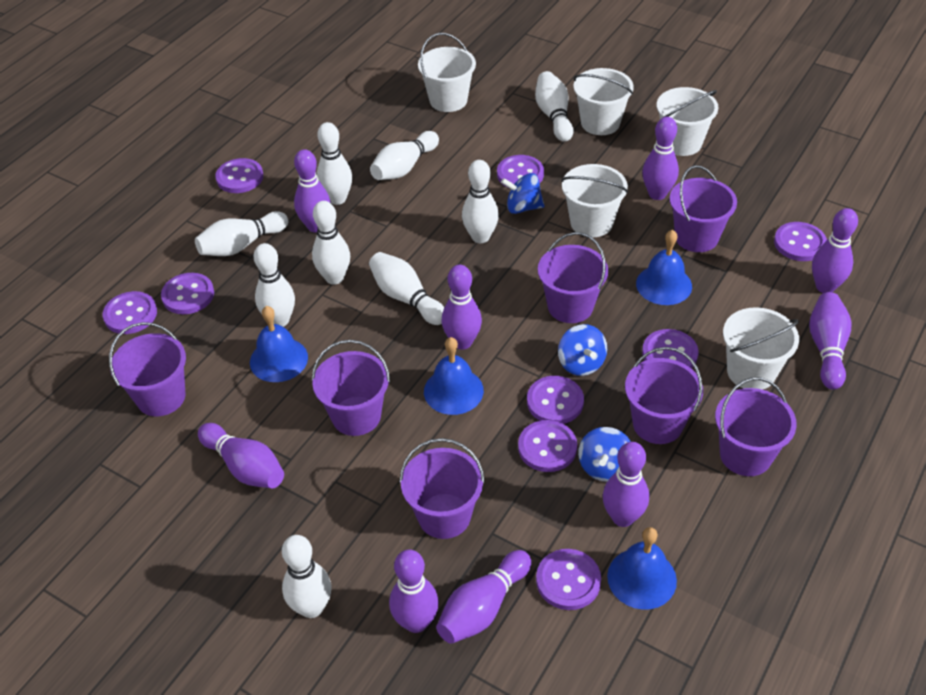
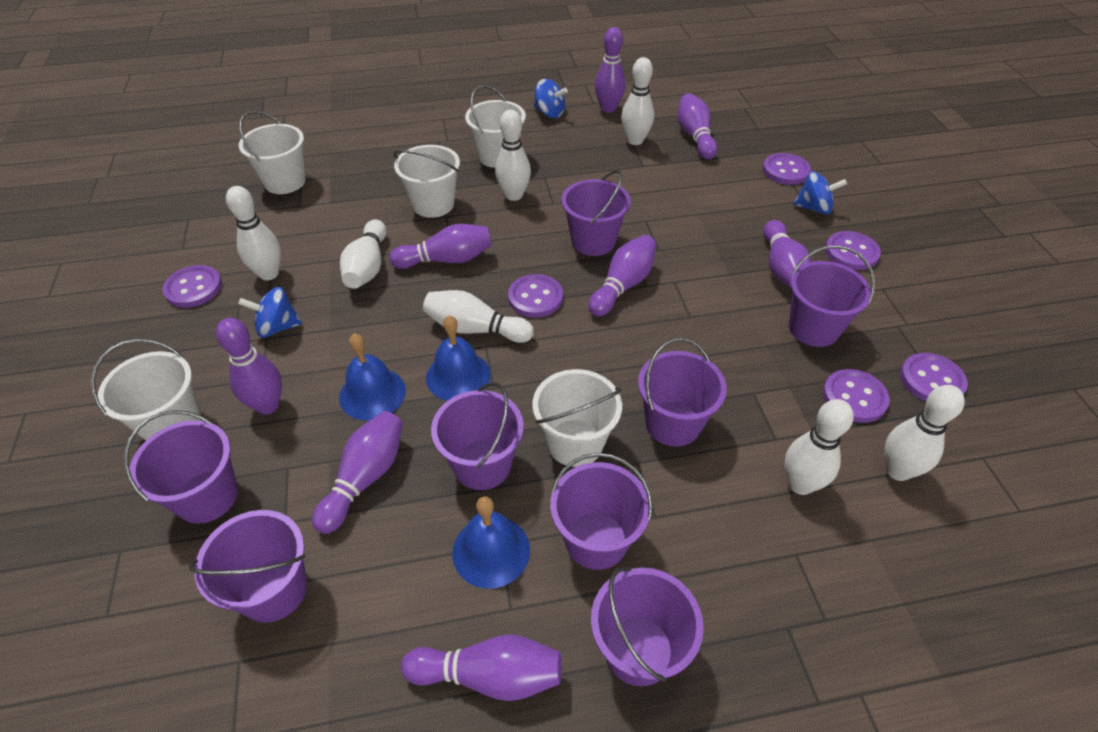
blue bell: [250,306,308,382] [424,337,484,415] [607,527,677,610] [636,230,692,305] = 4 -> [339,333,406,421] [426,315,490,401] [452,496,530,589] = 3
purple bowling pin: [198,423,284,489] [294,149,331,232] [389,549,439,633] [436,550,531,644] [442,265,482,350] [603,442,649,527] [642,117,679,200] [809,292,852,390] [812,208,858,293] = 9 -> [216,318,282,414] [312,411,403,534] [389,224,492,269] [401,634,562,701] [588,235,656,317] [595,27,626,113] [678,93,718,159] [763,220,812,287] = 8
purple bucket: [109,322,186,416] [312,340,390,436] [399,438,485,539] [538,232,608,323] [625,347,703,444] [670,165,737,252] [715,377,797,476] = 7 -> [124,410,238,524] [189,510,307,623] [431,382,524,490] [550,453,652,570] [561,170,631,256] [591,566,704,686] [638,338,727,447] [789,245,875,347] = 8
purple button: [103,291,157,334] [161,273,214,314] [216,158,263,193] [497,155,544,188] [518,420,577,472] [527,376,584,424] [536,549,601,610] [642,329,698,369] [774,222,827,261] = 9 -> [162,265,222,308] [508,274,563,318] [763,153,811,185] [823,369,890,423] [825,231,881,270] [900,353,968,401] = 6
white bowling pin: [195,211,288,256] [254,243,295,327] [282,535,331,618] [312,201,350,285] [317,122,352,205] [369,252,444,325] [370,131,439,180] [462,160,499,243] [535,71,574,142] = 9 -> [226,186,281,280] [340,220,387,289] [423,290,534,343] [495,110,531,201] [621,57,654,145] [784,399,854,495] [884,385,965,481] = 7

